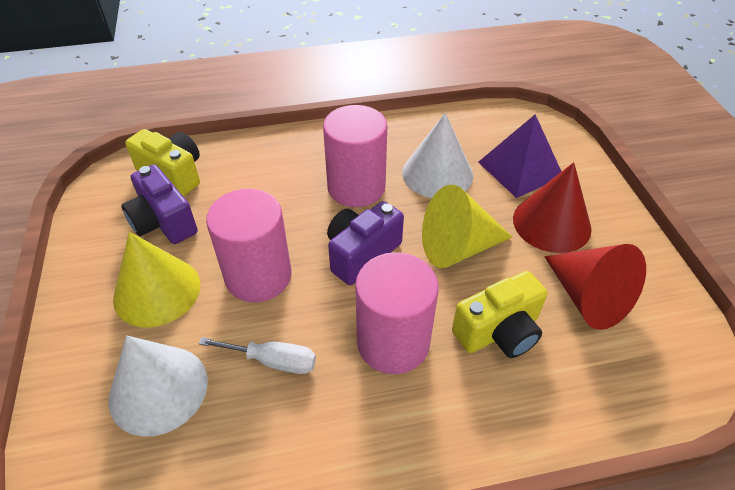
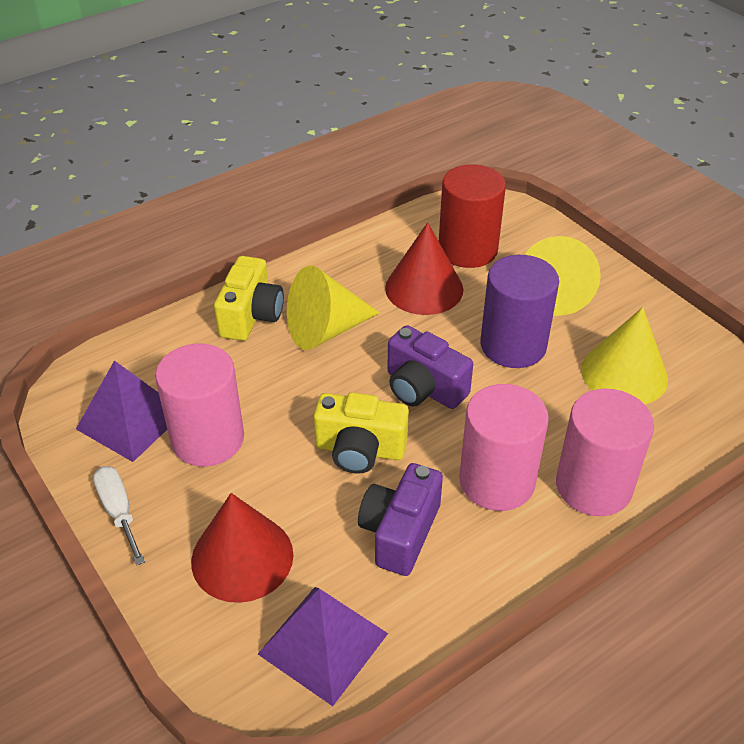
purple cylinder: none = 0 -> [480,255,559,368] = 1
purple pyramid: [478,114,562,198] = 1 -> [76,360,167,462] [258,587,388,706] = 2
red cylinder: none = 0 -> [439,164,506,268] = 1
white cone: [108,335,208,437] [402,113,473,198] = 2 -> none = 0
yellow cone: [113,232,200,328] [422,185,512,268] = 2 -> [287,265,380,350] [525,236,601,316] [581,307,668,404] = 3

